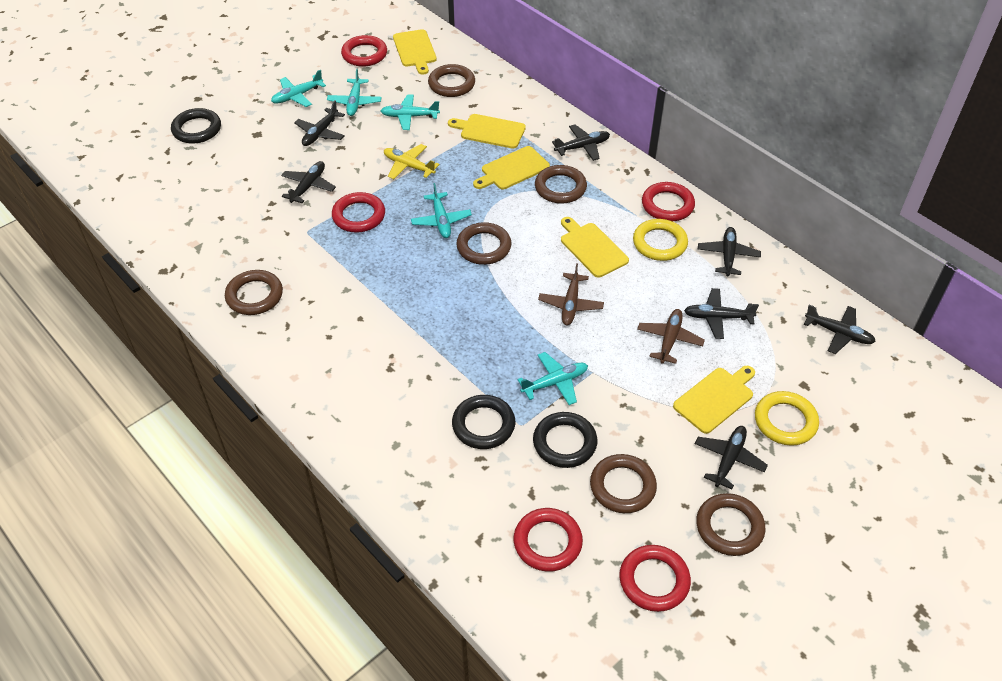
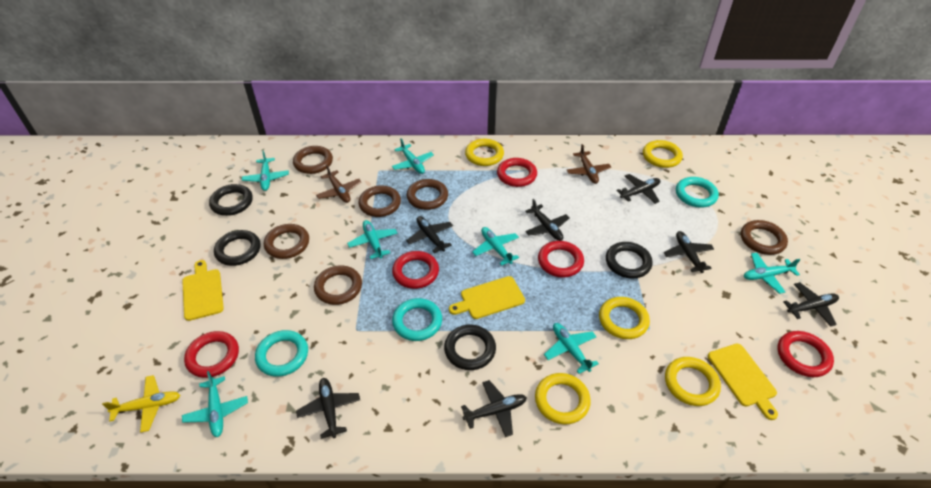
black ring: [171,108,221,144] [452,395,515,449] [533,412,597,468] = 3 -> [209,184,253,216] [214,230,261,266] [444,325,496,370] [606,242,653,279] = 4
turquoise plane: [271,70,326,107] [327,69,382,116] [381,95,440,130] [411,183,472,238] [518,352,588,405] = 5 -> [182,371,248,437] [242,150,289,191] [347,220,398,259] [392,138,434,174] [472,227,519,266] [544,323,599,374] [744,253,800,294] = 7
turquoise ring: none = 0 -> [255,330,308,377] [392,298,442,341] [676,177,719,208] = 3
yellow cutting board: [393,29,437,75] [448,114,526,149] [473,146,550,189] [561,217,629,278] [673,366,755,434] = 5 -> [182,260,224,321] [449,276,525,319] [708,344,778,420] = 3
yellow ring: [633,219,688,261] [755,391,819,446] = 2 -> [465,139,504,166] [535,373,591,424] [599,297,650,339] [643,140,683,168] [665,357,721,406] = 5

